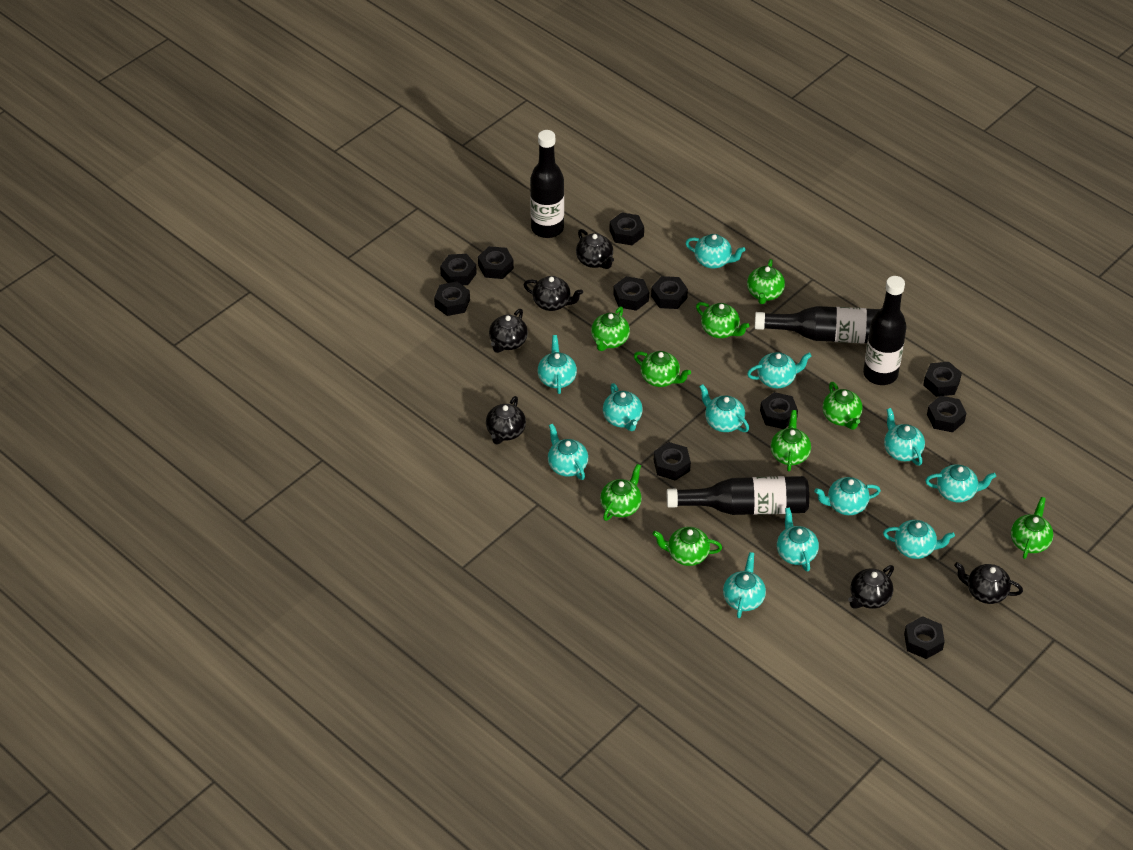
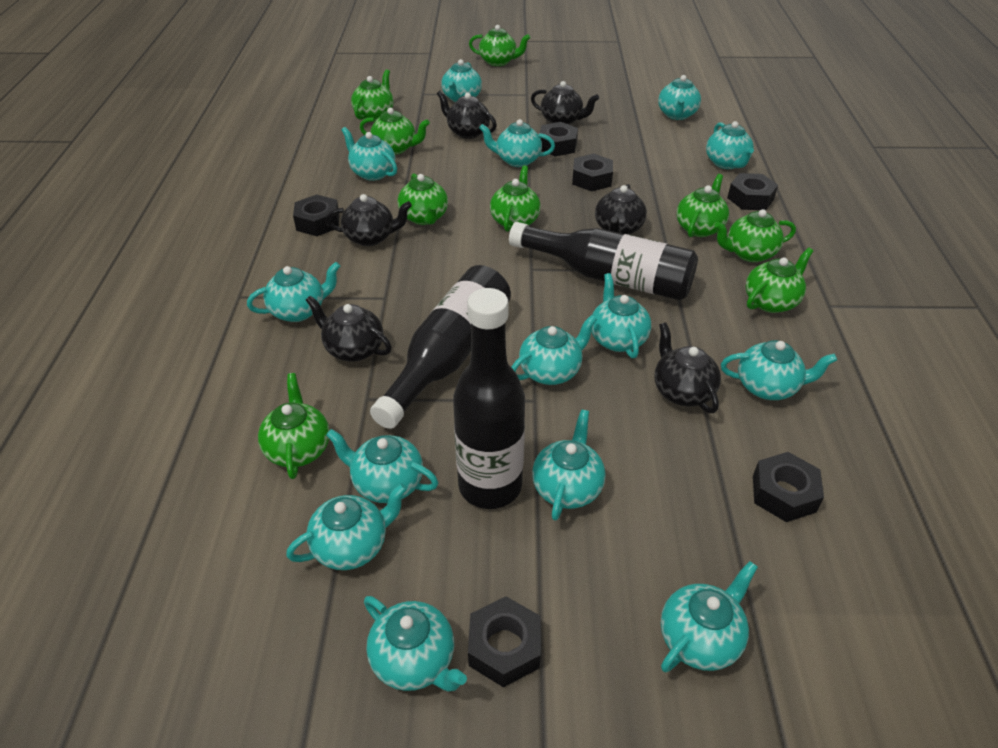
black bottle: [530,130,564,238] [667,476,809,515] [755,306,880,344] [863,276,907,385] = 4 -> [370,265,511,429] [453,288,525,509] [509,222,698,300] = 3
black nut: [434,282,470,316] [440,254,477,285] [478,246,514,279] [609,212,644,245] [613,276,649,311] [651,276,688,309] [654,442,691,481] [760,392,798,429] [904,616,945,659] [923,362,962,397] [927,395,966,432] = 11 -> [293,194,340,236] [468,596,541,688] [540,122,578,156] [572,154,613,192] [727,173,778,210] [753,452,824,522] = 6
turquoise teapot: [538,335,577,394] [548,424,588,480] [603,383,643,431] [685,234,746,268] [699,384,749,432] [723,552,766,618] [747,352,812,388] [777,507,819,572] [814,477,881,515] [883,520,955,559] [884,408,925,466] [925,464,996,503] = 12 -> [247,262,340,322] [286,483,407,570] [326,429,438,503] [341,127,397,181] [364,596,467,692] [441,59,482,102] [479,119,555,167] [511,315,597,385] [532,409,606,521] [591,273,651,358] [658,75,701,120] [661,561,758,672] [706,121,754,169] [721,340,837,400] = 14

